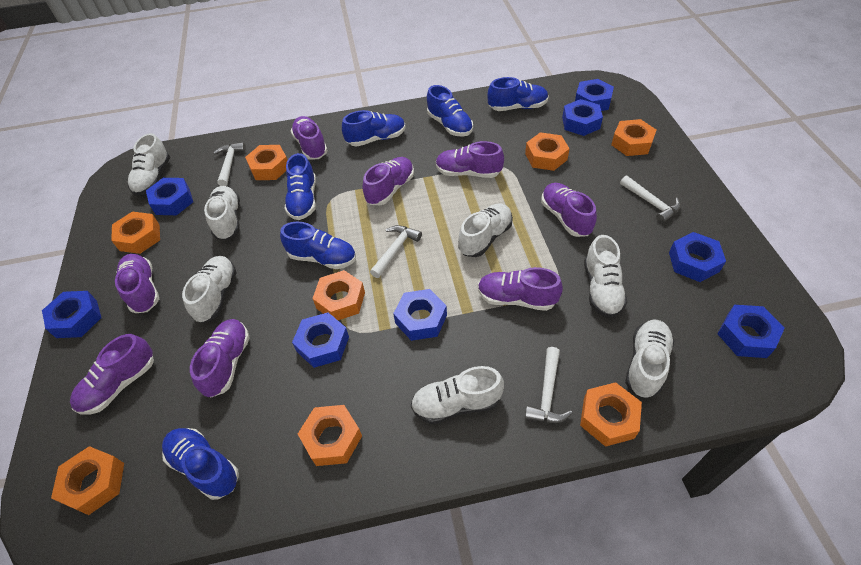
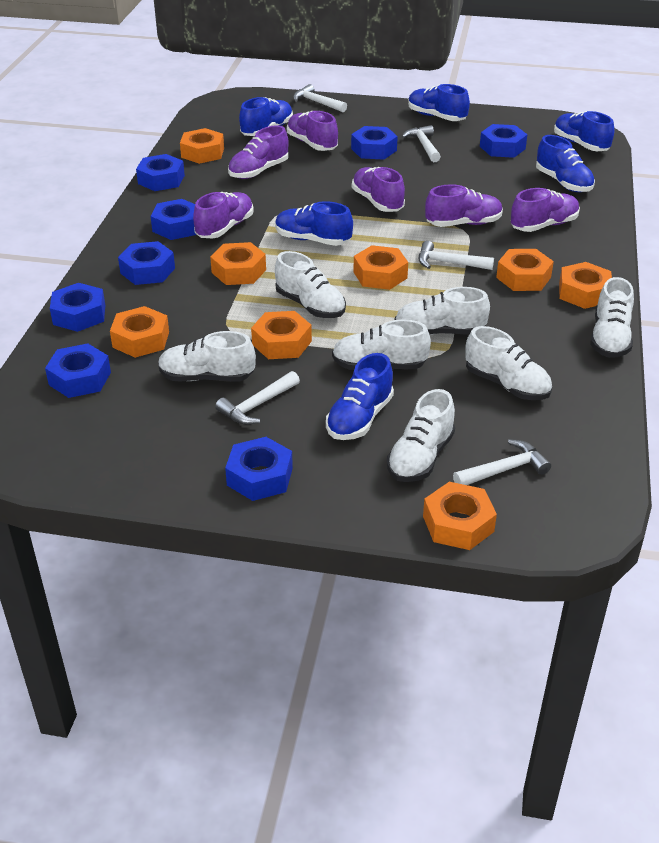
purple shoe: [70,334,154,415] [115,254,159,313] [190,319,250,398] [290,116,328,160] [363,157,414,205] [436,141,504,178] [478,267,563,311] [541,183,597,237] = 8 -> [193,192,254,238] [228,125,289,179] [287,111,338,151] [352,167,405,212] [425,184,503,227] [511,188,580,232] = 6
white hammer: [213,142,246,186] [370,225,422,278] [525,347,572,423] [620,176,681,223] = 4 -> [215,371,300,425] [293,84,347,112] [402,125,441,162] [419,241,494,270] [453,439,551,485] = 5

